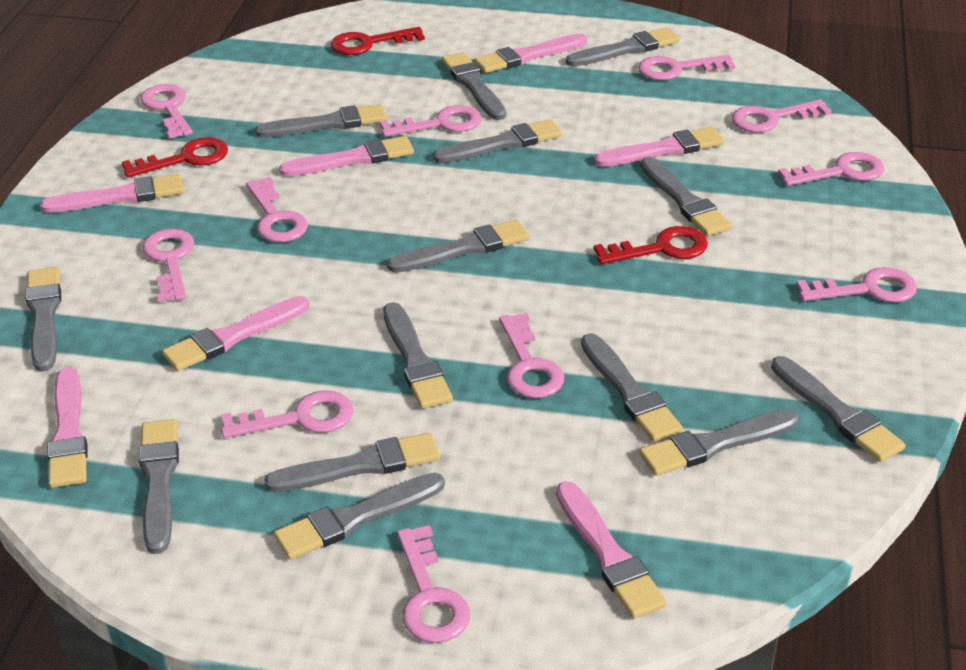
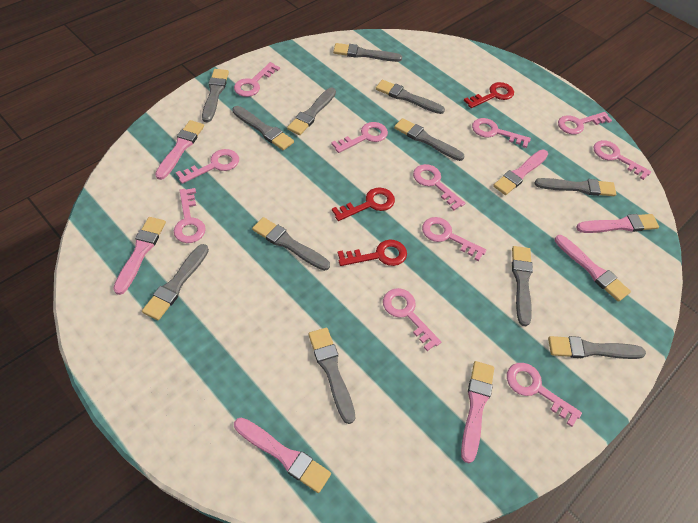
grey brush: [26,267,61,372] [139,419,179,554] [255,104,387,137] [264,433,440,492] [274,473,445,559] [383,302,453,409] [387,220,529,273] [433,119,562,163] [442,52,506,120] [566,28,679,66] [581,333,683,442] [639,409,799,476] [641,157,732,236] [771,356,905,462] = 14 -> [142,244,209,320] [202,69,229,122] [232,106,294,150] [252,217,330,271] [287,88,336,135] [308,328,355,424] [333,43,402,62] [376,80,445,114] [394,118,465,161] [512,246,533,326] [534,178,616,196] [548,336,646,359] = 12

